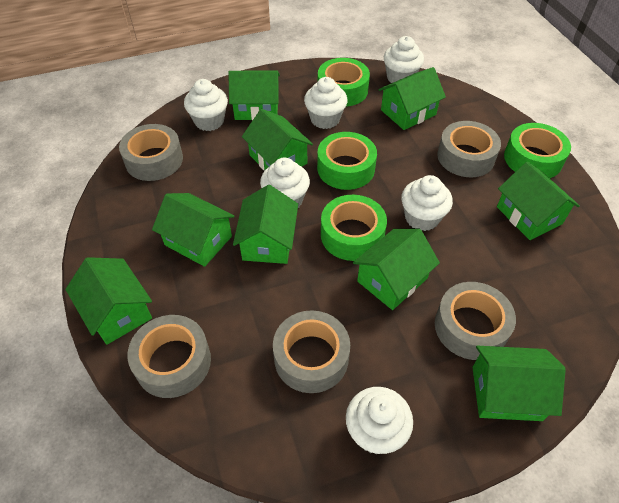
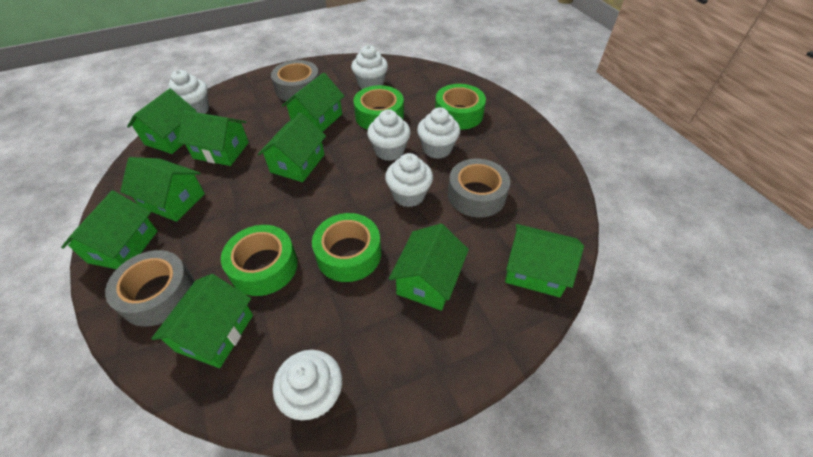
grey tape: [119,124,183,181] [127,315,211,398] [273,310,350,393] [435,282,516,360] [437,121,501,177] = 5 -> [105,250,195,327] [271,60,319,102] [448,159,510,217] = 3

